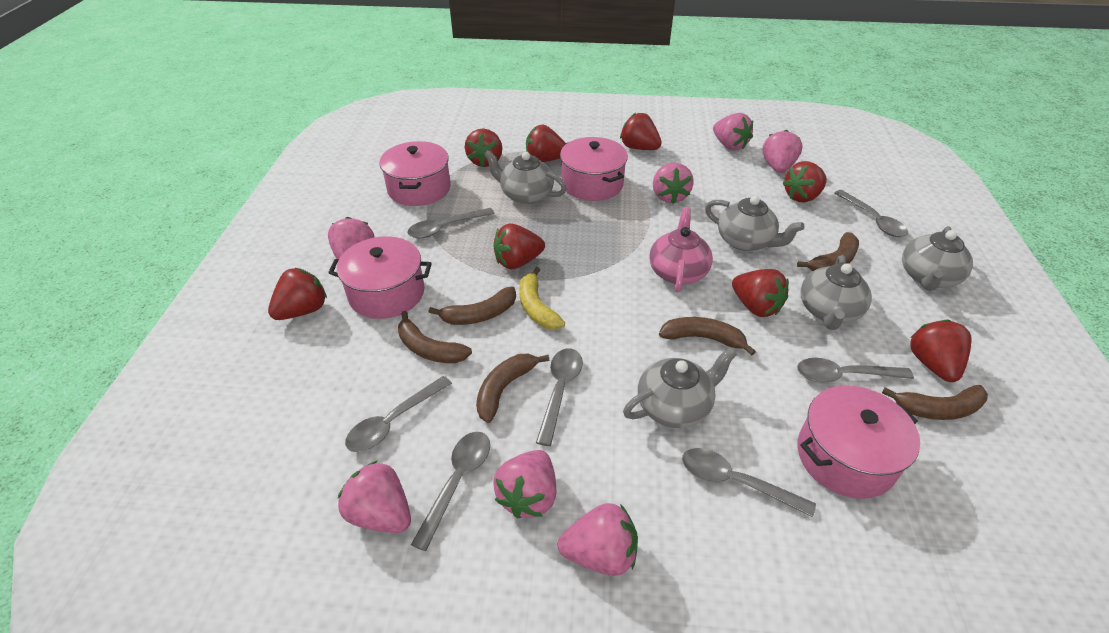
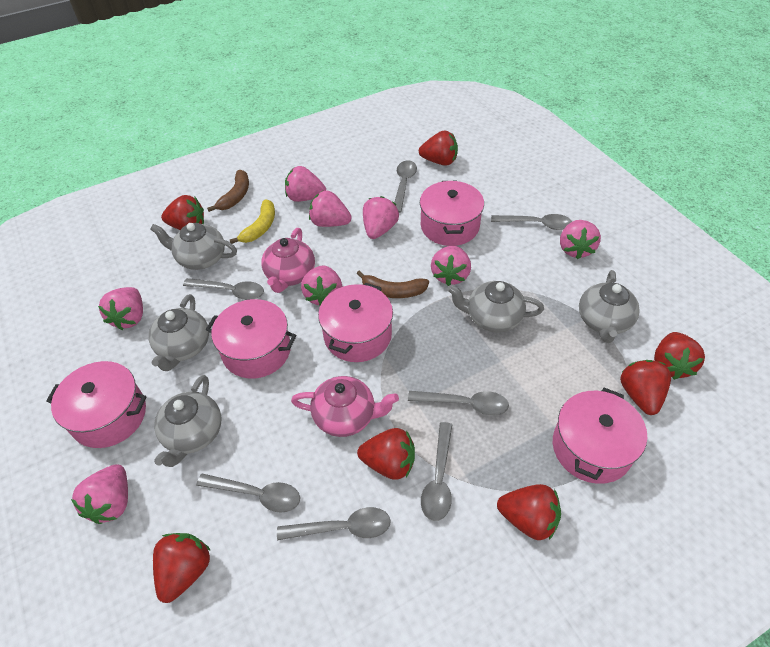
brown banana: [398,311,472,363] [429,286,516,325] [476,354,549,423] [659,317,756,356] [797,232,859,271] [882,385,988,420] = 6 -> [207,170,249,212] [356,270,429,298] = 2
pink pot: [328,236,432,319] [379,141,450,206] [560,137,628,201] [797,385,920,499] = 4 -> [46,361,147,448] [206,299,296,379] [318,283,393,362] [420,181,484,246] [553,388,647,484] = 5
pink strawberry: [328,217,375,259] [338,460,411,533] [493,450,557,518] [558,503,638,576] [653,163,694,204] [713,113,753,151] [762,130,802,173] = 7 -> [71,464,128,524] [98,287,143,330] [285,166,326,202] [301,266,342,306] [309,190,352,227] [363,196,399,239] [431,246,471,286] [560,220,601,259] = 8
pink teapot: [649,207,713,292] = 1 -> [261,228,315,293] [291,376,399,437] = 2
red strawberry: [268,268,327,320] [465,129,502,167] [493,223,545,269] [526,125,565,162] [620,113,662,150] [732,269,789,317] [782,161,827,202] [910,319,972,382] = 8 -> [153,533,211,603] [161,195,204,230] [357,428,415,480] [419,130,458,166] [497,484,561,540] [620,360,671,415] [654,332,705,380] = 7

